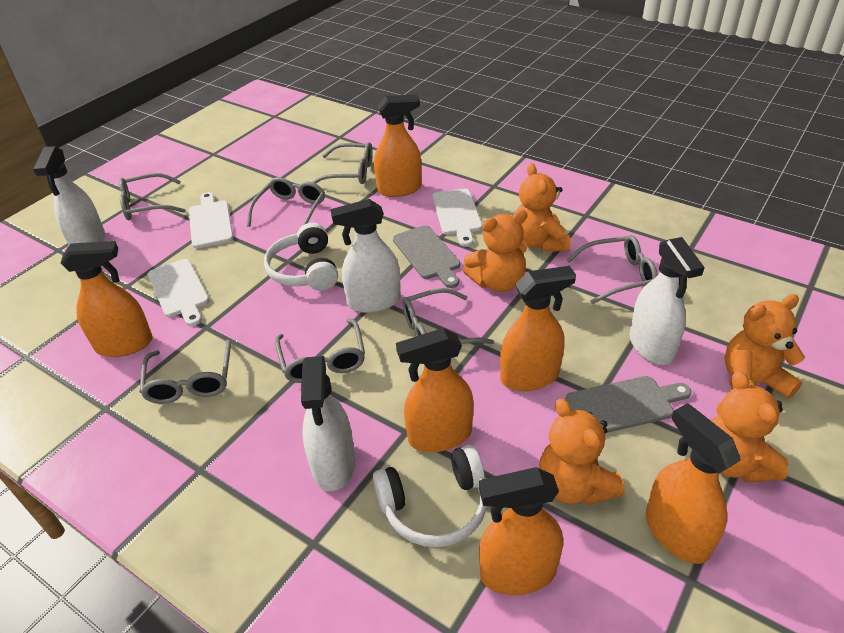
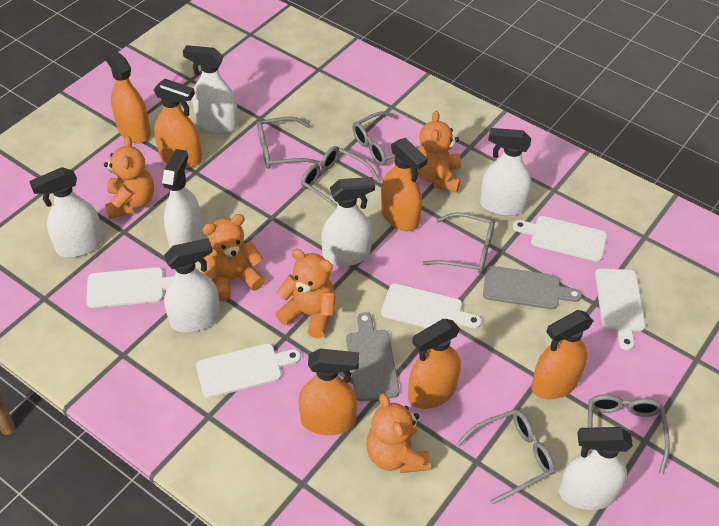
grey glasses: [119,173,186,220] [140,340,231,404] [247,177,325,227] [275,319,365,383] [312,142,373,184] [402,288,494,344] [567,235,658,304] = 7 -> [257,117,319,169] [301,146,381,208] [352,111,419,166] [423,212,495,274] [456,409,555,505] [588,394,670,474] = 6
white cutting board: [148,259,209,326] [189,192,233,248] [432,189,482,246] = 3 -> [86,267,174,308] [196,343,301,398] [381,283,481,328] [513,216,607,262] [595,268,645,350] = 5
white headphones: [264,223,338,291] [373,445,487,547] = 2 -> none = 0
white spray bottle: [33,146,105,245] [301,356,355,491] [330,199,401,313] [630,237,705,365] = 4 -> [29,167,104,258] [162,149,203,248] [164,238,220,332] [183,45,238,133] [321,177,375,267] [480,128,532,216] [559,427,633,510] = 7

